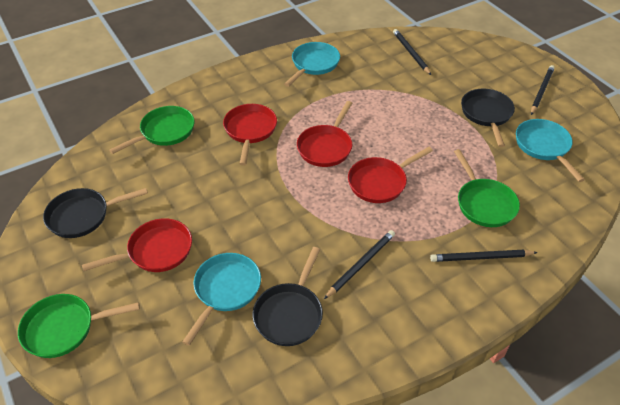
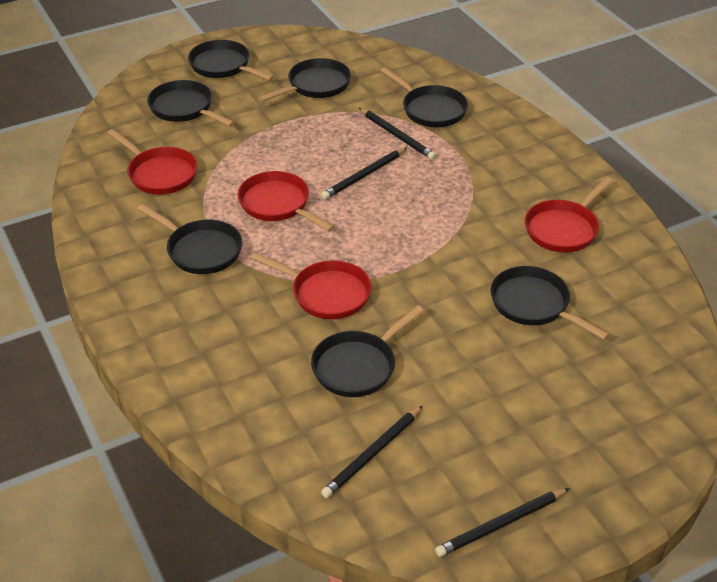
black pan: [43,188,148,238] [253,247,323,346] [461,88,515,147] = 3 -> [137,204,243,274] [147,80,235,127] [188,40,274,81] [258,58,351,102] [311,305,424,397] [380,67,468,127] [491,266,610,340] = 7
green pan: [18,294,140,358] [109,106,195,154] [454,149,520,227] = 3 -> none = 0
turquoise pan: [182,253,261,346] [284,42,340,87] [516,119,585,182] = 3 -> none = 0

